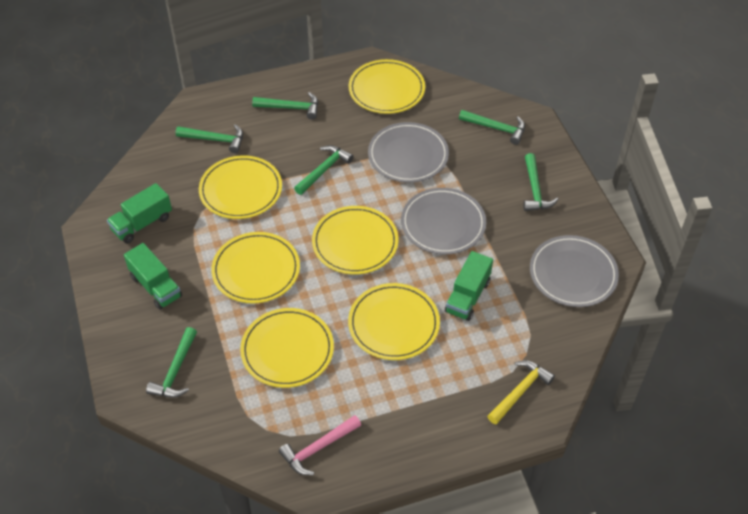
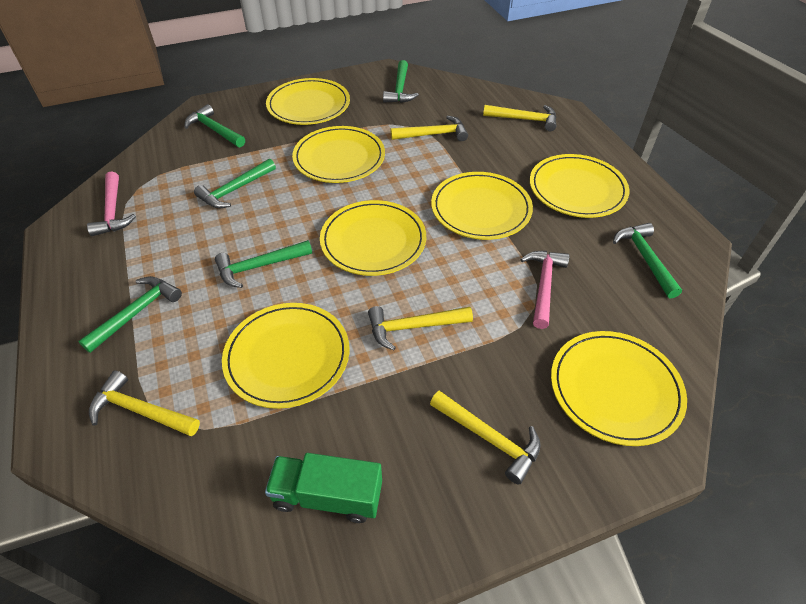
green truck: [107,183,172,244] [124,243,182,310] [445,251,493,321] = 3 -> [265,453,382,523] = 1
grey plate: [368,122,449,183] [401,188,486,255] [530,235,619,307] = 3 -> none = 0
pink hammer: [279,415,361,475] = 1 -> [87,171,136,236] [520,251,570,329] = 2
yellow hammer: [487,360,555,424] = 1 -> [89,370,200,437] [368,306,473,351] [391,115,468,141] [430,391,541,484] [483,105,557,131] = 5
yellow plate: [199,155,282,219] [211,232,300,303] [240,308,334,388] [312,206,398,274] [348,283,440,360] [349,59,425,114] = 6 -> [222,303,350,409] [266,78,350,125] [292,126,385,183] [320,200,426,276] [431,172,533,240] [530,154,630,218] [551,331,687,446] = 7

